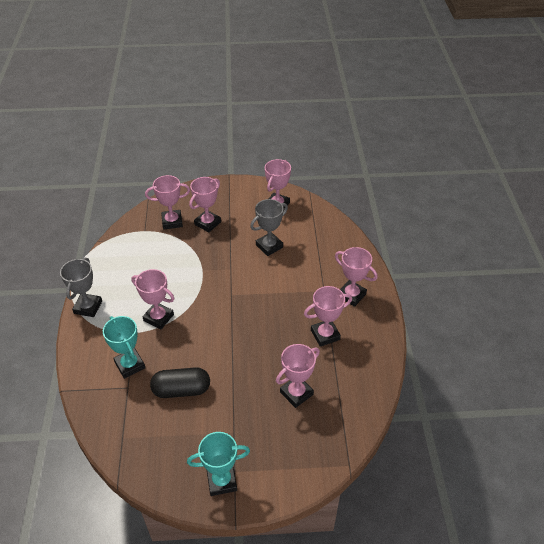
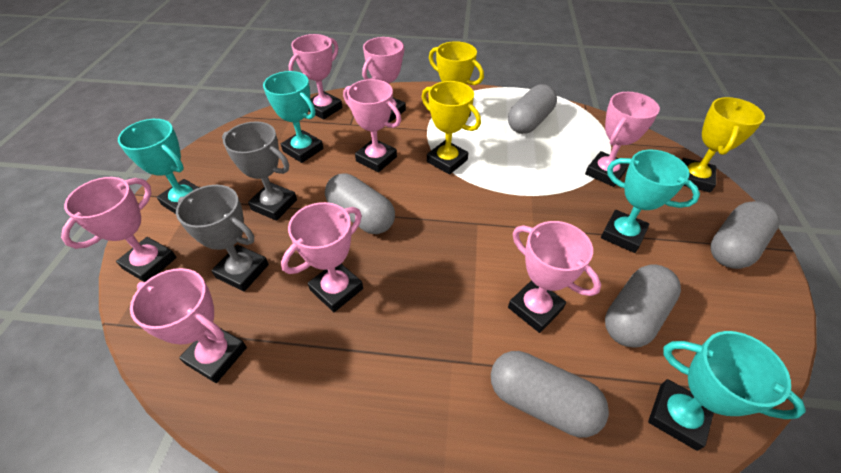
black capsule: [150,367,210,398] = 1 -> none = 0
grey capsule: none = 0 -> [325,174,395,234] [491,351,609,437] [508,84,557,134] [605,264,681,348] [711,201,780,269] = 5
pink trophy: [132,269,174,329] [145,175,190,229] [189,177,221,232] [265,159,291,211] [276,344,320,408] [304,286,352,347] [335,247,378,307] = 7 -> [61,177,177,282] [130,268,247,383] [281,202,363,312] [288,34,343,120] [343,79,401,172] [362,37,406,123] [508,221,601,333] [585,92,660,187] = 8
turquoise trophy: [103,316,145,379] [187,432,250,496] = 2 -> [118,119,199,214] [263,71,324,163] [601,150,700,253] [648,331,806,451] = 4
yellow trophy: none = 0 -> [422,81,481,175] [429,41,484,117] [682,97,765,193] = 3

